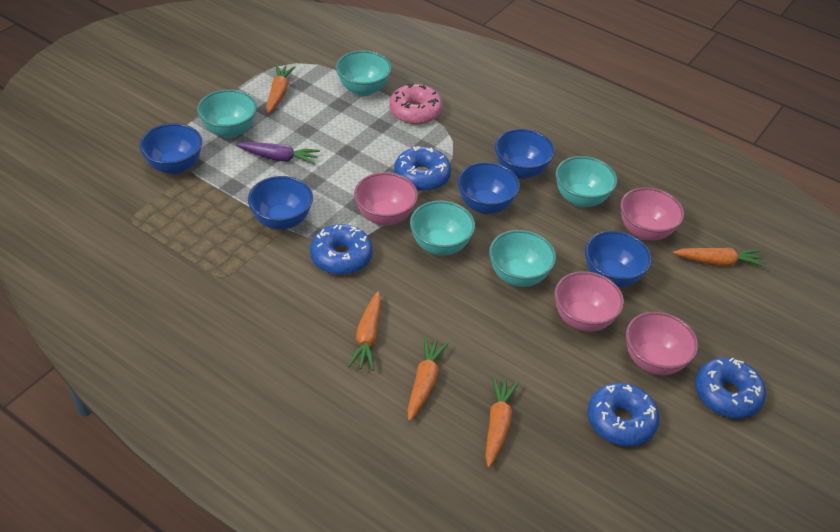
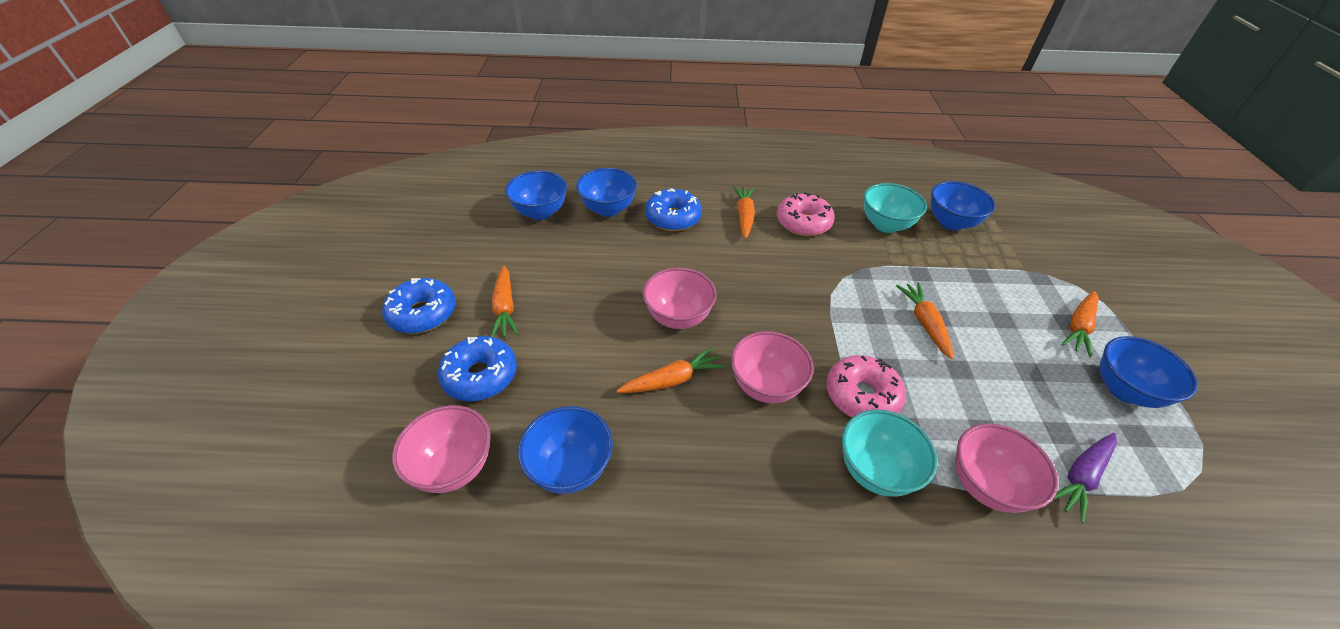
blue donut: [310,224,373,275] [394,146,451,191] [587,383,660,447] [695,357,766,419] = 4 -> [382,278,456,334] [438,336,517,401] [645,188,702,231] = 3
pink donut: [389,83,443,124] = 1 -> [776,192,835,236] [826,355,906,417] = 2
turquoise bowl: [197,89,257,138] [336,50,392,96] [410,201,475,256] [489,230,556,287] [556,156,617,207] = 5 -> [842,410,937,496] [864,183,927,233] = 2

